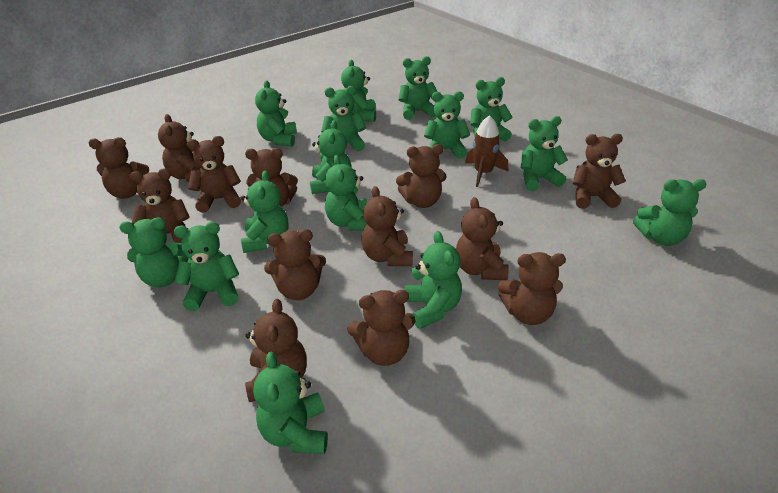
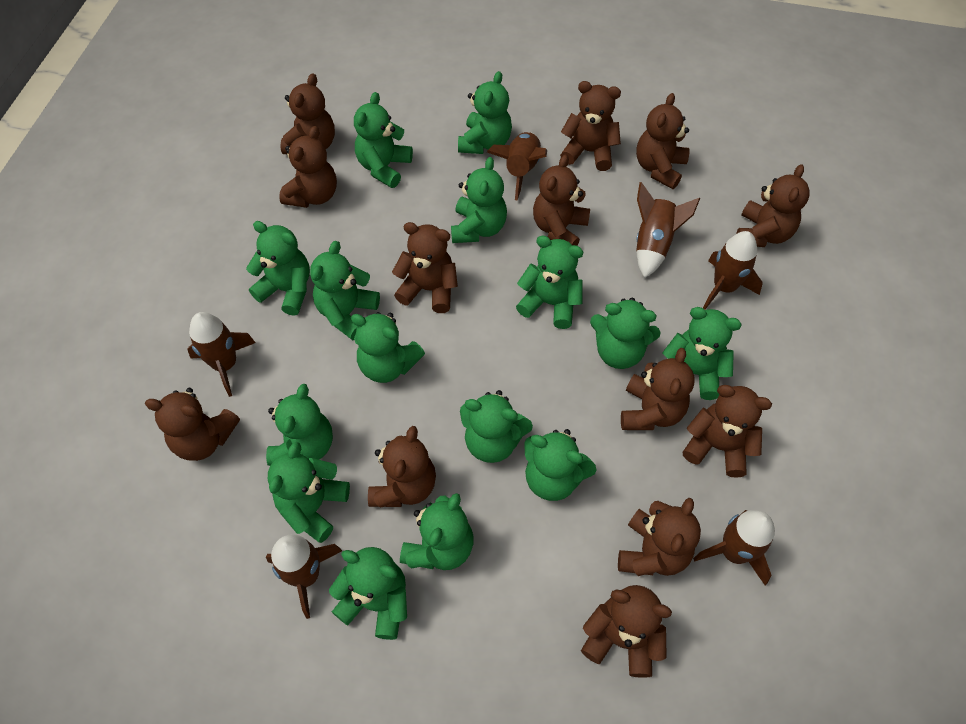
brown rocket: [465,115,508,187] = 1 -> [187,312,256,397] [266,534,342,619] [487,132,547,200] [636,182,700,278] [693,510,775,585] [703,231,763,310] = 6

